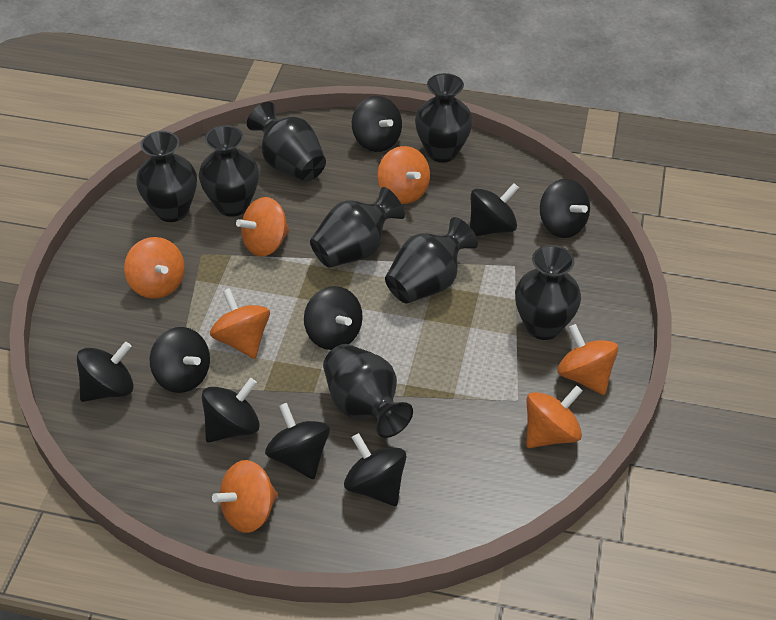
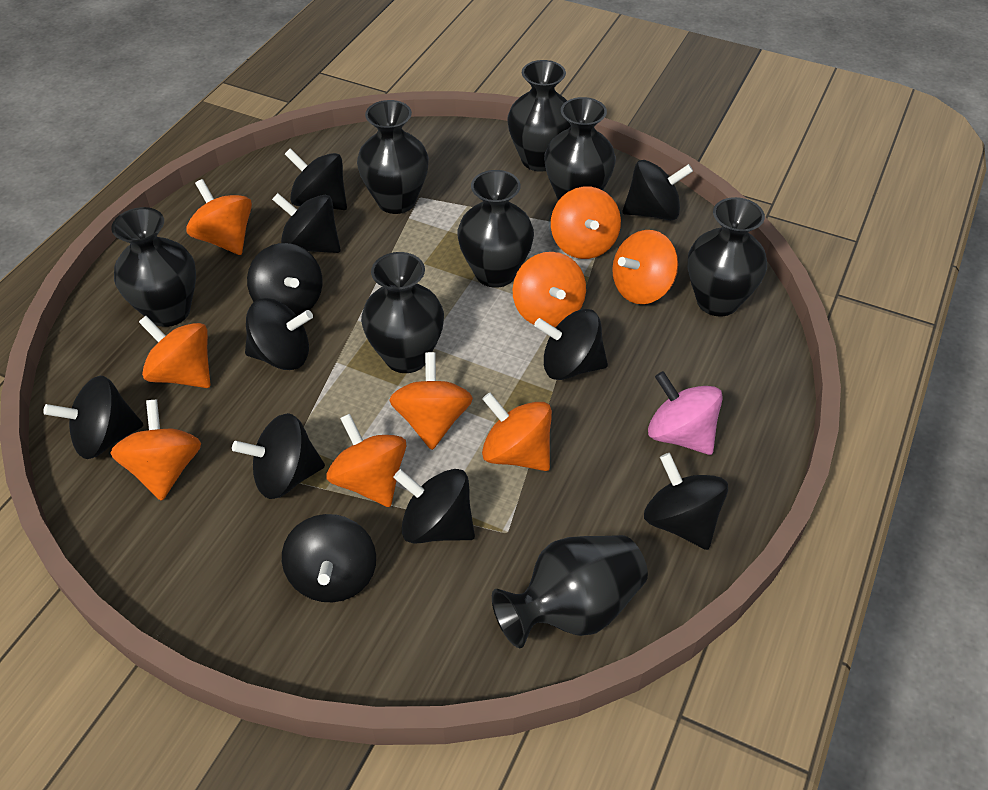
black spinning top: [77,342,134,402] [150,327,210,393] [202,378,260,443] [265,403,330,479] [304,286,363,350] [344,433,407,506] [352,96,402,152] [470,183,519,236] [540,179,590,238] = 9 -> [43,376,143,459] [232,413,325,499] [245,298,313,370] [247,243,323,316] [272,193,341,253] [282,514,376,602] [285,148,347,210] [393,469,475,544] [534,309,608,380] [622,160,693,220] [644,453,728,550] = 11
orange spinning top: [124,237,185,299] [210,288,270,359] [212,460,278,533] [236,197,289,257] [377,146,430,204] [526,385,582,448] [557,324,618,395] = 7 -> [110,400,201,501] [139,316,211,388] [186,179,252,255] [326,414,407,507] [389,352,473,450] [482,392,552,471] [513,252,586,327] [551,187,621,259] [612,230,678,304] = 9
pink spinning top: none = 0 -> [648,371,723,455] = 1

